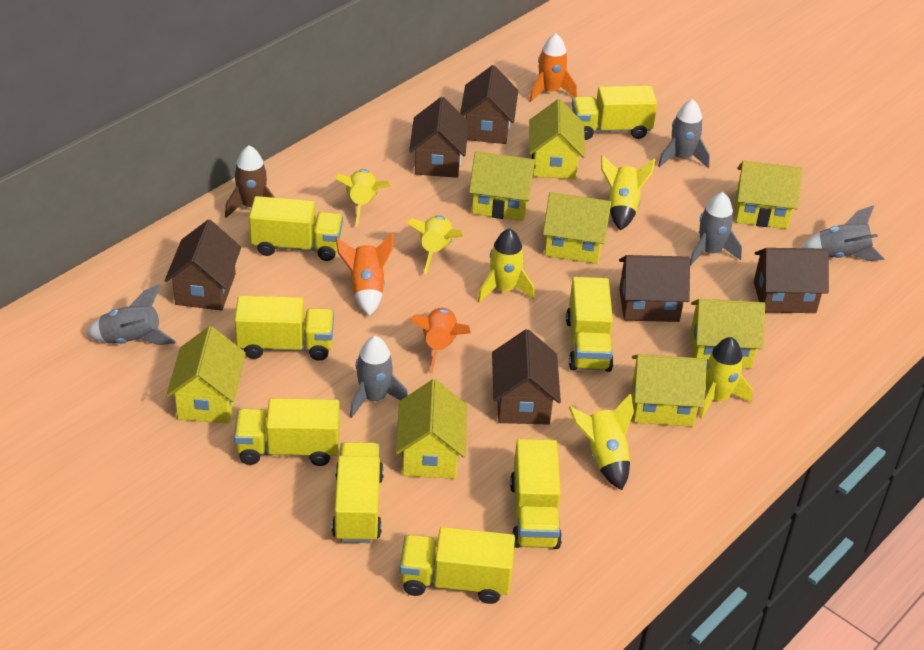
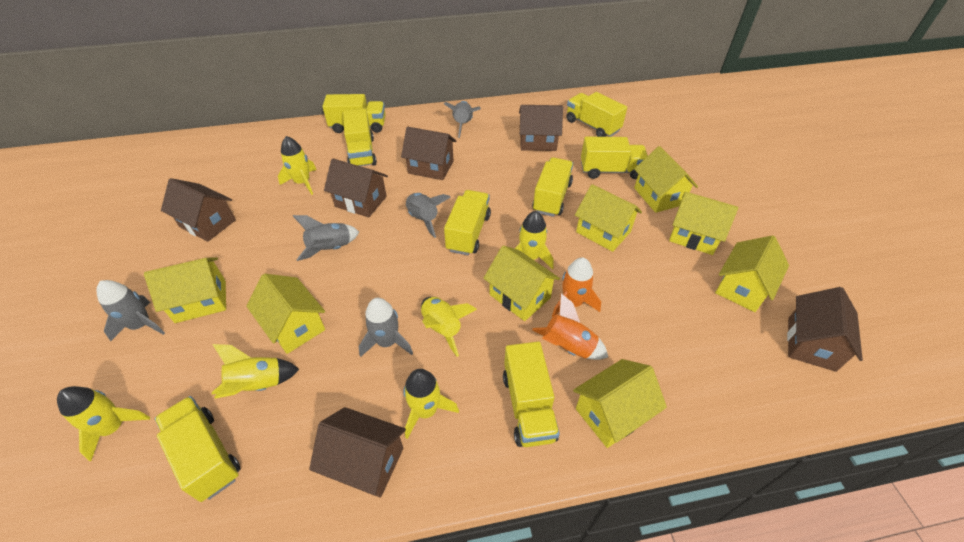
brown rocket: [225,145,275,218] = 1 -> none = 0
orange rocket: [335,233,394,316] [410,307,471,374] [529,33,577,102] = 3 -> [532,294,608,360] [552,257,601,317] = 2

